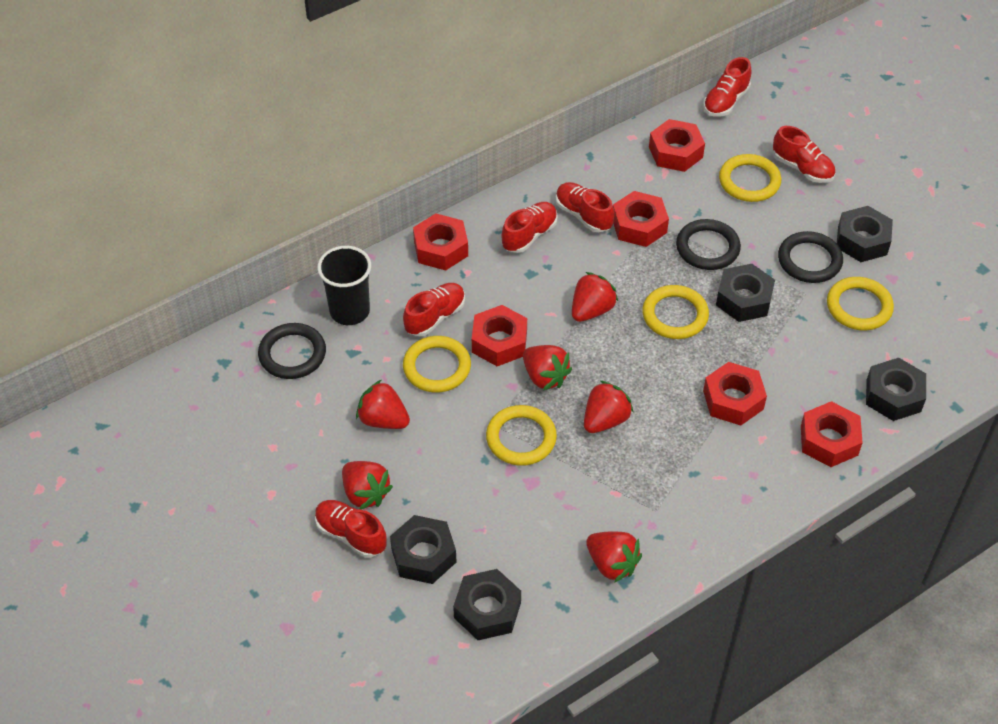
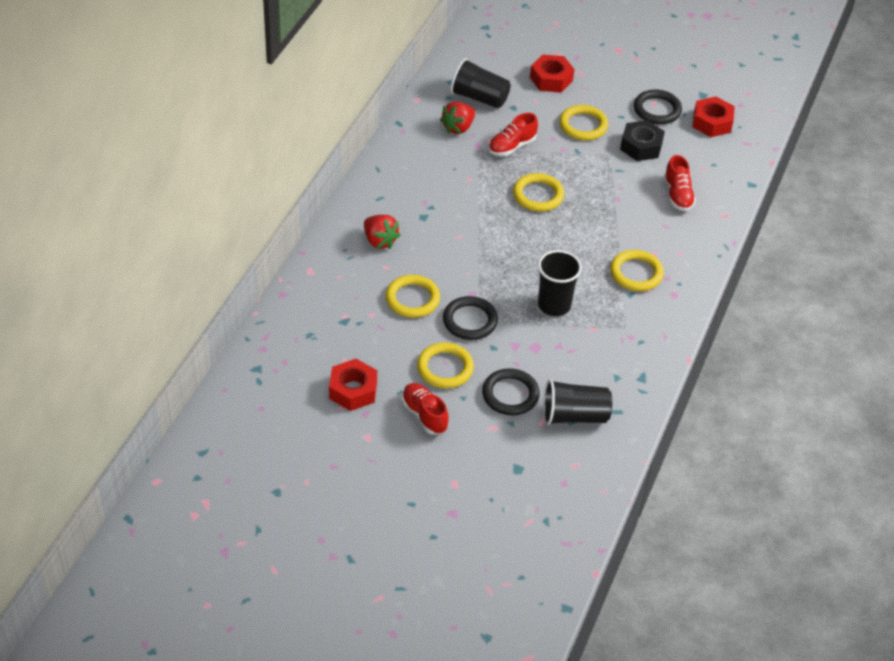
black cup: [317,246,371,325] = 1 -> [450,58,511,108] [538,250,582,316] [543,379,612,425] = 3
black nut: [390,515,456,584] [453,569,521,640] [716,264,775,322] [837,206,893,262] [866,358,926,421] = 5 -> [620,120,665,161] = 1
red nut: [413,213,468,271] [472,305,527,366] [613,191,669,247] [649,119,705,172] [703,362,767,425] [801,401,863,467] = 6 -> [329,359,377,411] [530,55,574,93] [692,96,735,137] = 3
red shoe: [315,500,386,558] [403,283,465,336] [502,202,558,253] [556,182,614,232] [703,57,752,117] [773,126,835,183] = 6 -> [402,383,449,434] [489,113,538,156] [664,155,696,211] = 3
red strawberry: [342,461,393,510] [356,380,410,429] [523,345,572,391] [572,272,618,322] [584,381,633,433] [586,532,642,583] = 6 -> [364,215,401,249] [440,102,475,134] = 2

